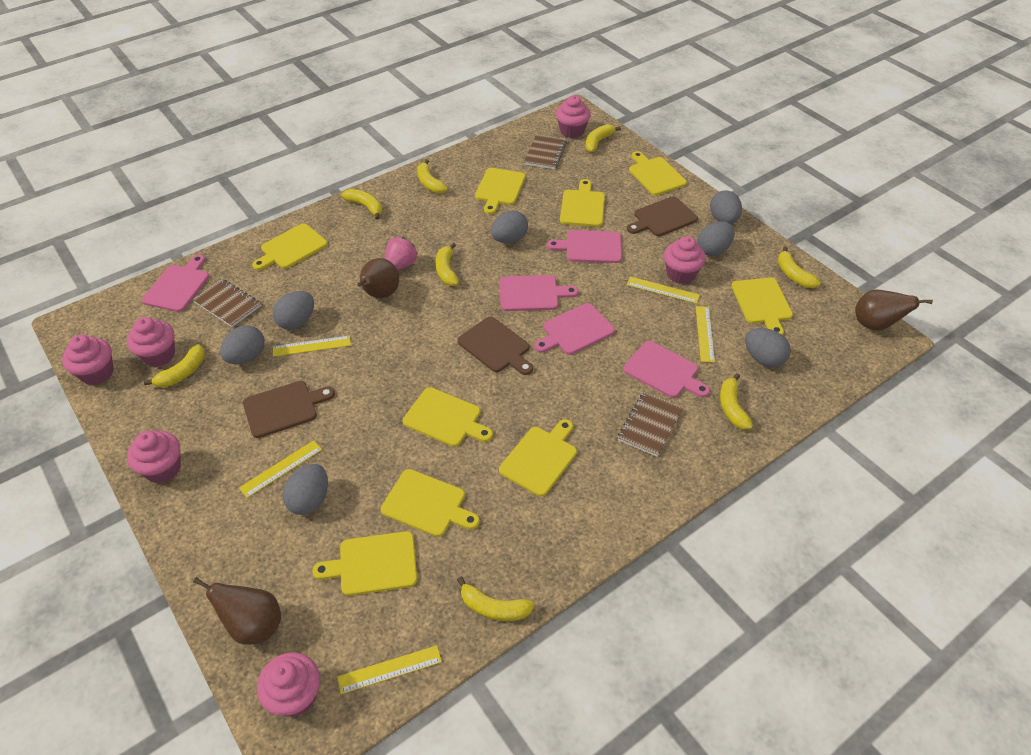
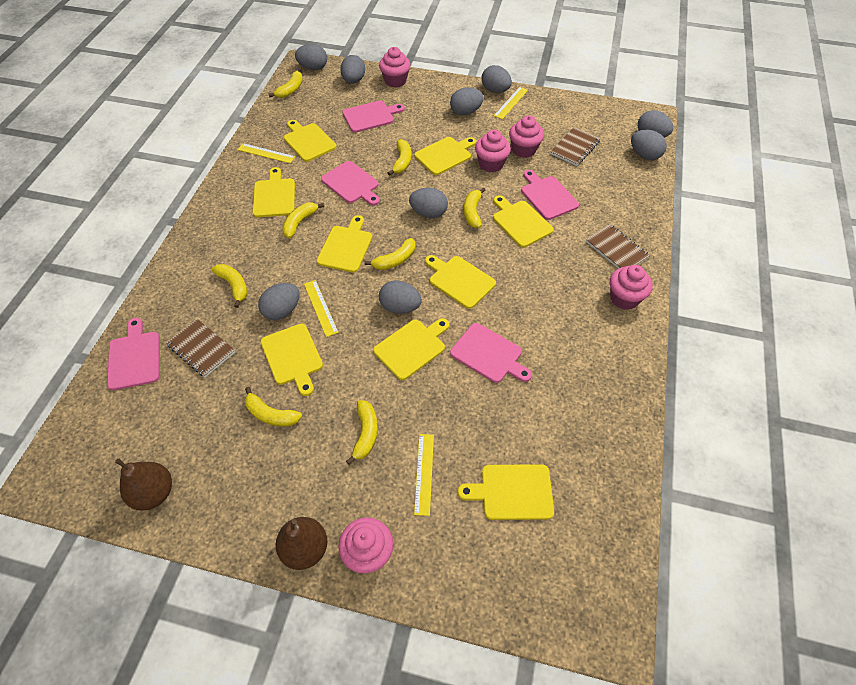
brown cutting board: [243,381,335,438] [457,317,533,375] [627,196,698,236] = 3 -> none = 0
brown pear: [193,577,281,644] [358,258,399,298] [855,289,933,331] = 3 -> [115,459,172,510] [276,517,328,570] = 2
grey egg: [220,325,265,364] [273,291,314,330] [283,464,328,515] [491,210,528,243] [697,221,735,256] [710,190,742,224] [745,328,791,367] = 7 -> [258,283,300,320] [295,44,327,70] [341,55,365,84] [379,280,422,314] [409,188,448,218] [450,87,484,115] [482,65,512,93] [631,130,667,160] [638,110,673,138] = 9
pink cupcake: [62,335,114,385] [127,317,175,367] [127,431,181,483] [257,652,320,717] [556,95,591,138] [664,236,706,284] = 6 -> [338,517,393,574] [379,47,411,88] [475,130,511,172] [509,115,544,158] [610,265,653,310] = 5
pink strawberry: [385,237,418,270] = 1 -> none = 0
yellow ruler: [239,440,322,498] [273,335,351,357] [337,645,442,694] [627,277,700,304] [696,306,715,363] = 5 -> [238,143,295,164] [304,280,339,337] [414,434,434,516] [494,87,528,119] = 4

